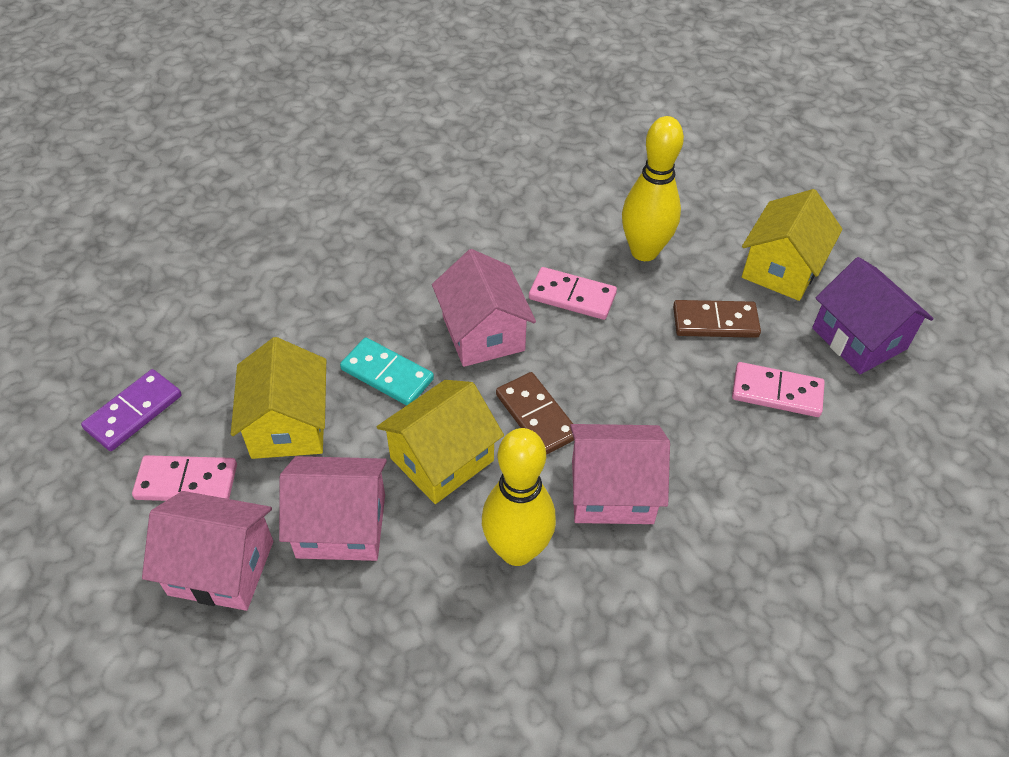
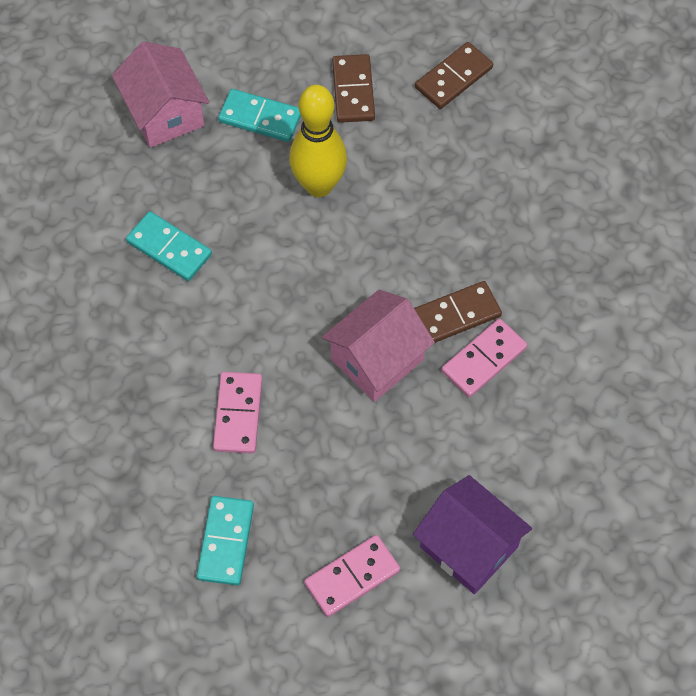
brown domino: [496,372,574,455] [673,300,761,338] = 2 -> [332,54,375,123] [414,281,502,343] [415,42,493,109] = 3
pink house: [142,491,273,611] [279,456,387,561] [432,249,536,367] [570,424,670,524] = 4 -> [112,41,209,148] [322,290,435,402] = 2
purple domino: [81,369,182,451] = 1 -> none = 0
turquoise domino: [340,337,434,406] = 1 -> [126,211,212,281] [197,496,254,585] [218,89,301,142] = 3
yellow bowling pin: [482,428,556,566] [622,116,684,261] = 2 -> [289,85,347,197] = 1
yellow house: [231,337,326,459] [377,380,504,504] [742,189,843,301] = 3 -> none = 0

